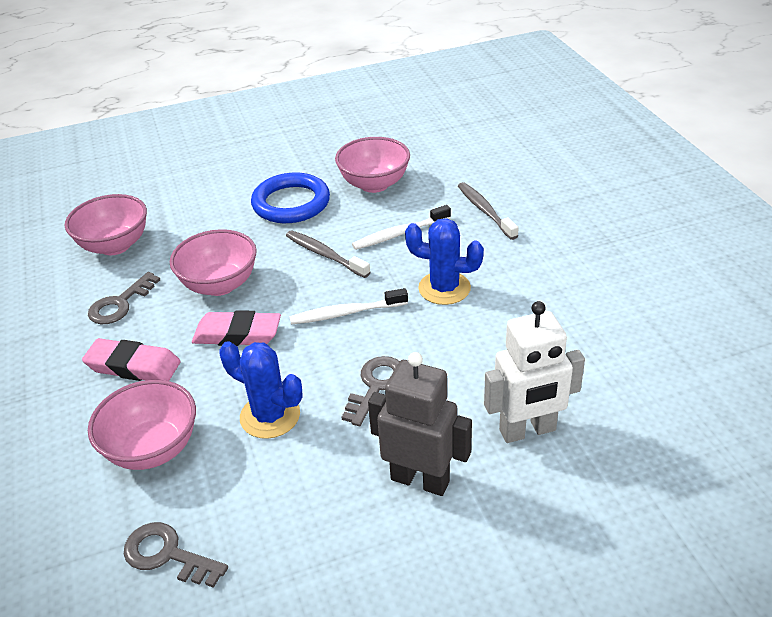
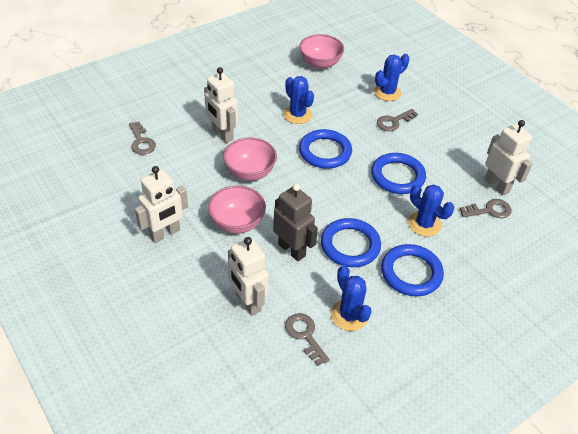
blue cactus: [219,341,303,439] [405,218,484,305] = 2 -> [283,76,314,124] [331,265,372,331] [374,54,409,101] [408,184,454,237] = 4
blue ring: [251,172,330,223] = 1 -> [299,129,352,169] [321,218,381,267] [371,153,426,194] [381,244,444,296] = 4
grey key: [88,272,160,324] [124,522,228,588] [341,356,400,426] = 3 -> [129,121,156,155] [285,313,330,366] [377,109,418,131] [460,199,512,218] = 4
grey toothbrush: [286,230,370,278] [458,182,519,240] = 2 -> none = 0
pink bowl: [65,194,147,255] [88,380,196,470] [170,229,257,296] [335,137,410,193] = 4 -> [208,186,266,234] [223,138,277,181] [299,34,344,69] = 3
pink eraser: [82,338,181,381] [192,310,281,346] = 2 -> none = 0
white robot: [484,301,585,443] = 1 -> [135,166,188,243] [204,67,238,143] [228,237,269,316] [485,120,532,196] = 4
white toothbrush: [289,288,408,324] [352,205,451,250] = 2 -> none = 0

